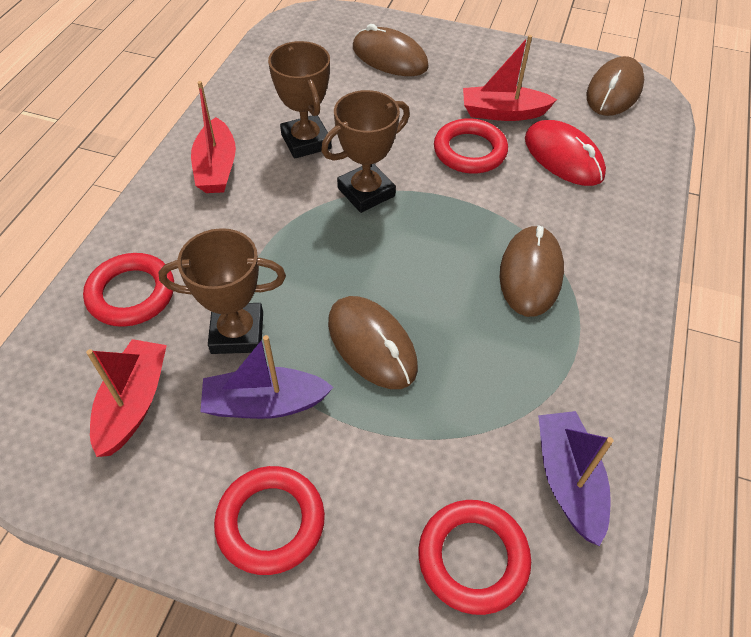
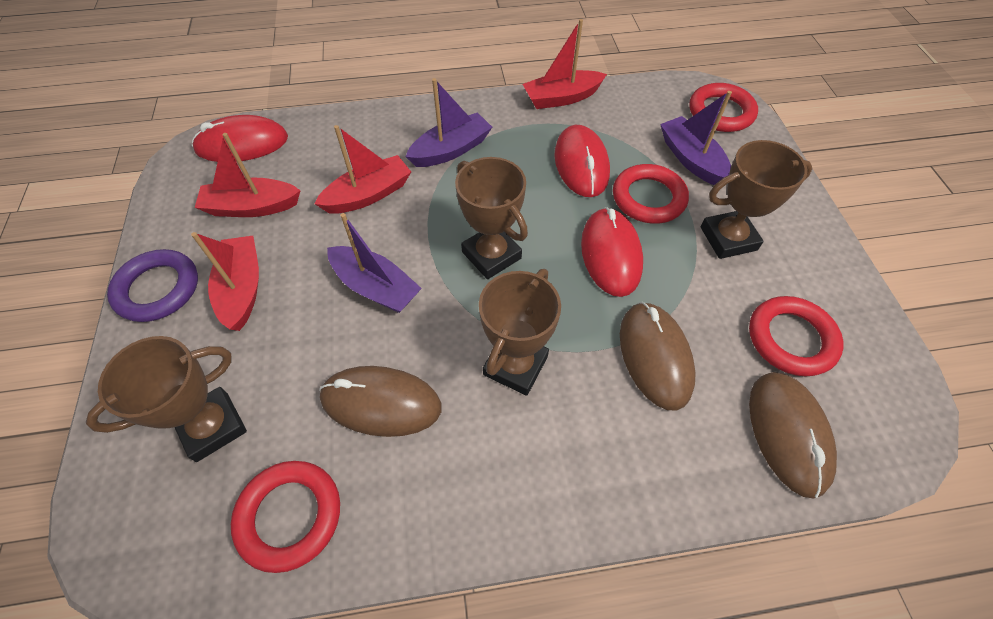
brown mouse: [328,296,418,389] [353,24,429,76] [500,225,564,317] [586,56,644,116] = 4 -> [319,366,441,437] [620,302,696,411] [749,372,837,499] = 3
brown trophy: [159,228,286,354] [268,41,332,159] [321,90,410,213] = 3 -> [86,336,247,462] [455,157,528,279] [479,269,561,396] [701,140,812,259] = 4
purple boat: [200,335,334,419] [538,411,614,546] = 2 -> [327,213,422,313] [405,78,492,167] [660,91,732,185] = 3
purple ring: none = 0 -> [107,249,198,322] = 1
red boat: [86,339,167,457] [191,81,236,193] [463,35,557,121] = 3 -> [191,232,259,331] [195,133,301,217] [314,125,411,214] [523,19,607,109] = 4
red mouse: [525,120,606,186] = 1 -> [192,115,288,162] [554,125,610,197] [581,207,643,297] = 3

